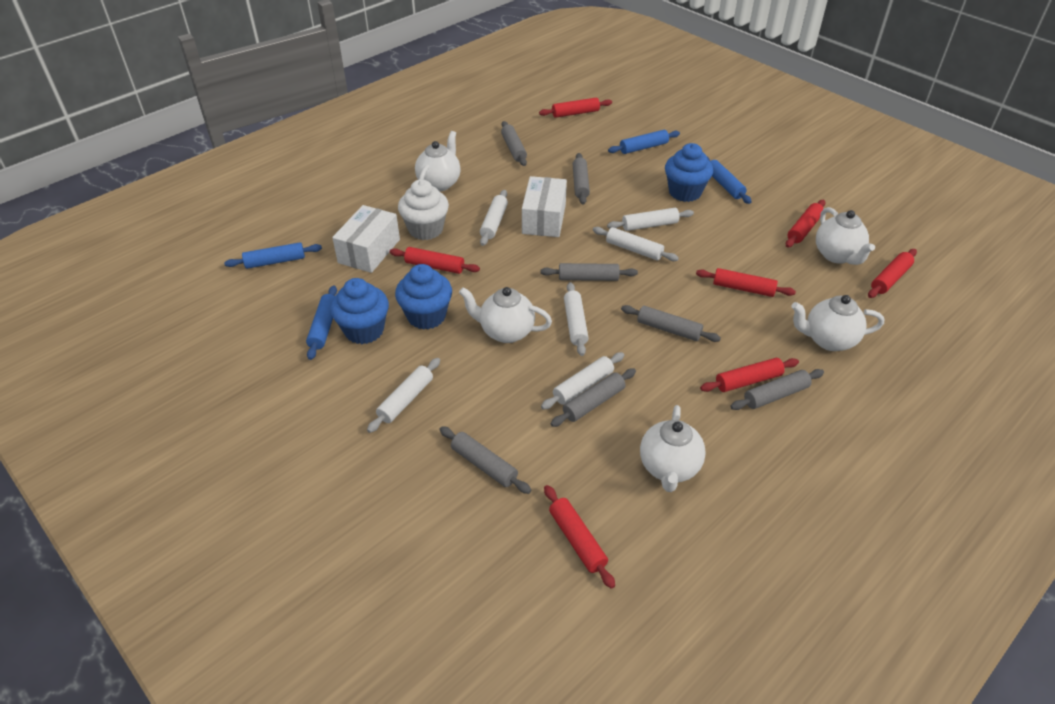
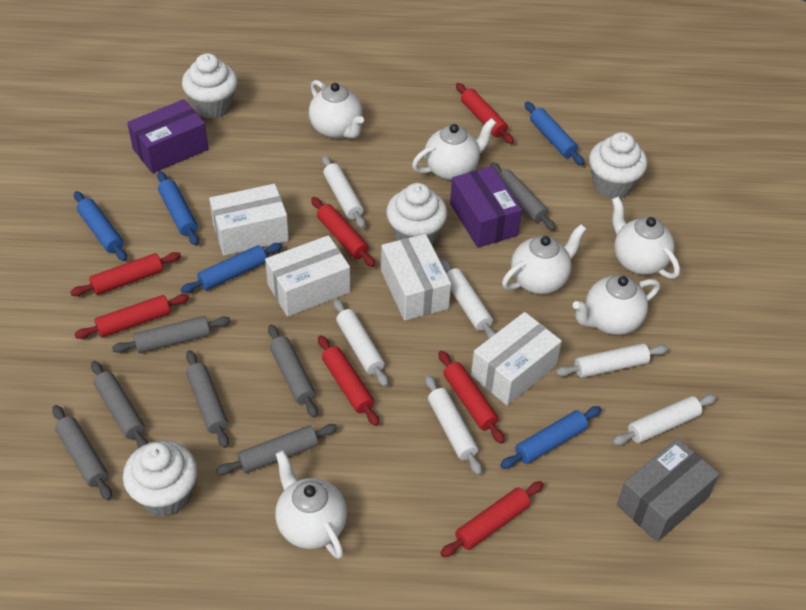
blue cupcake: [330,278,389,344] [395,264,452,330] [665,143,713,202] = 3 -> none = 0
blue rolling pin: [224,242,322,269] [306,286,337,360] [608,130,680,154] [707,157,752,204] = 4 -> [74,191,127,261] [157,171,199,245] [181,243,283,293] [500,406,602,469] [525,102,584,165] = 5
grey box: none = 0 -> [617,438,719,542] = 1
purple box: none = 0 -> [127,99,208,173] [450,166,522,248] = 2
white box: [332,205,400,273] [522,176,567,237] = 2 -> [209,184,289,256] [265,235,350,317] [381,234,451,321] [471,312,562,405] = 4
white cupcake: [398,179,449,240] = 1 -> [123,441,197,517] [182,53,238,119] [386,183,447,244] [589,132,647,199] = 4
white teapot: [415,131,461,192] [459,287,552,343] [640,405,706,492] [791,295,884,351] [816,207,875,265] = 5 -> [275,450,347,559] [309,80,364,139] [412,118,496,181] [502,224,586,294] [573,275,660,335] [612,196,680,279] = 6

